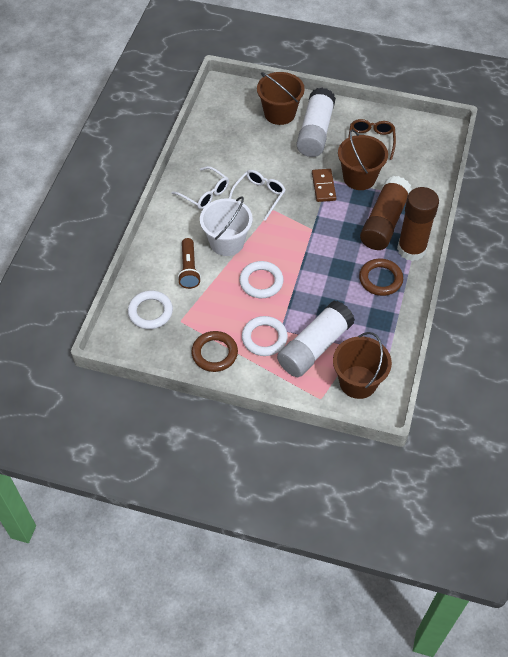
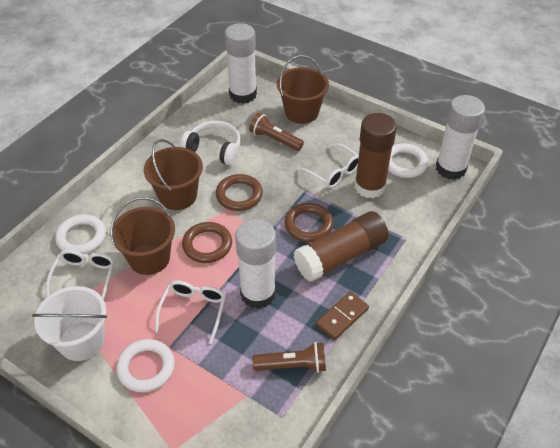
brown flashlight: [178,238,201,289] = 1 -> [249,113,304,151] [252,342,326,373] = 2
brown glasses: [348,119,396,160] = 1 -> none = 0
brown ring: [191,331,238,372] [359,259,403,296] = 2 -> [182,222,232,263] [216,174,263,211] [285,203,333,242] = 3
white glasses: [172,166,229,209] [229,170,285,221] = 2 -> [46,250,115,300] [155,281,226,344] [297,143,359,188] = 3
white glue stick: [277,301,355,377] [297,88,336,157] = 2 -> [225,23,257,104] [235,219,276,309] [436,95,485,180] = 3
white headphones: none = 0 -> [180,121,241,165] = 1

